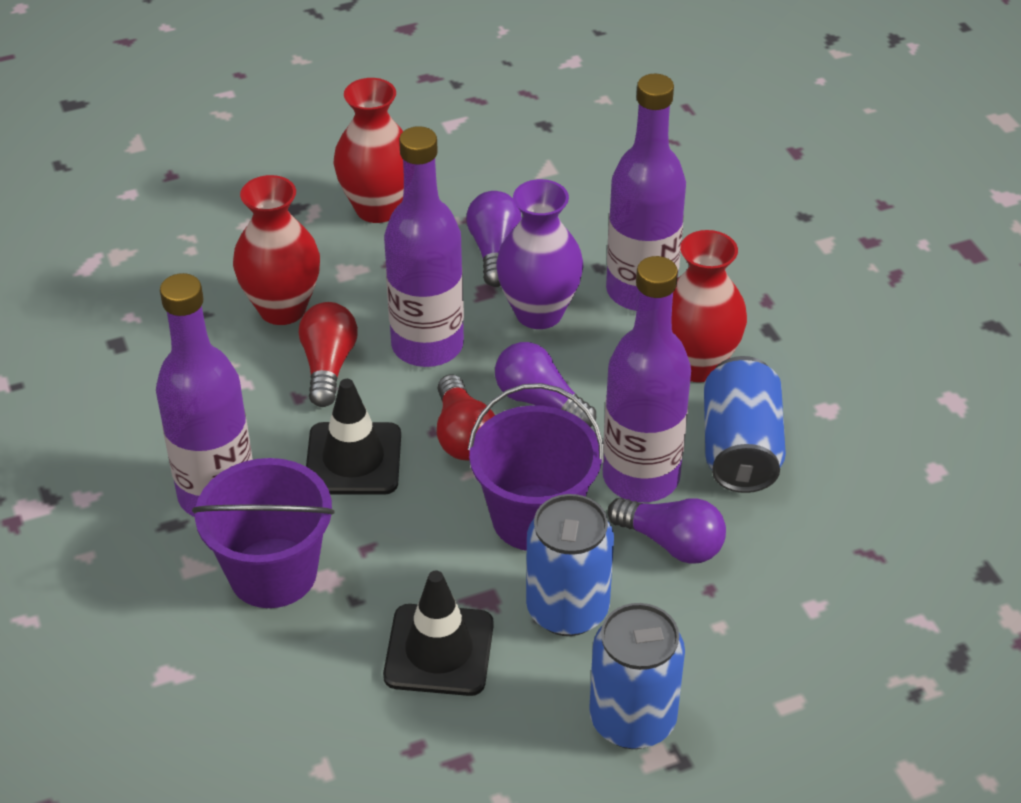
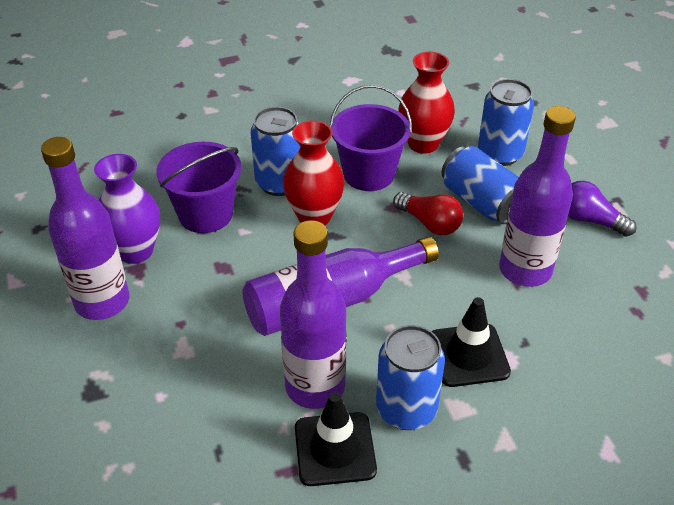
blue can: [526,494,614,636] [589,603,685,749] [704,356,786,493] = 3 -> [251,107,300,196] [376,325,445,430] [442,146,519,224] [478,79,534,166] = 4
purple light bulb: [466,191,522,287] [495,342,596,427] [607,497,726,564] = 3 -> [568,181,636,237] = 1
red light bulb: [299,302,358,407] [437,375,495,460] = 2 -> [393,192,463,235] = 1
red vase: [233,175,320,325] [333,78,404,223] [671,230,747,382] = 3 -> [283,120,344,226] [398,52,455,154] = 2

